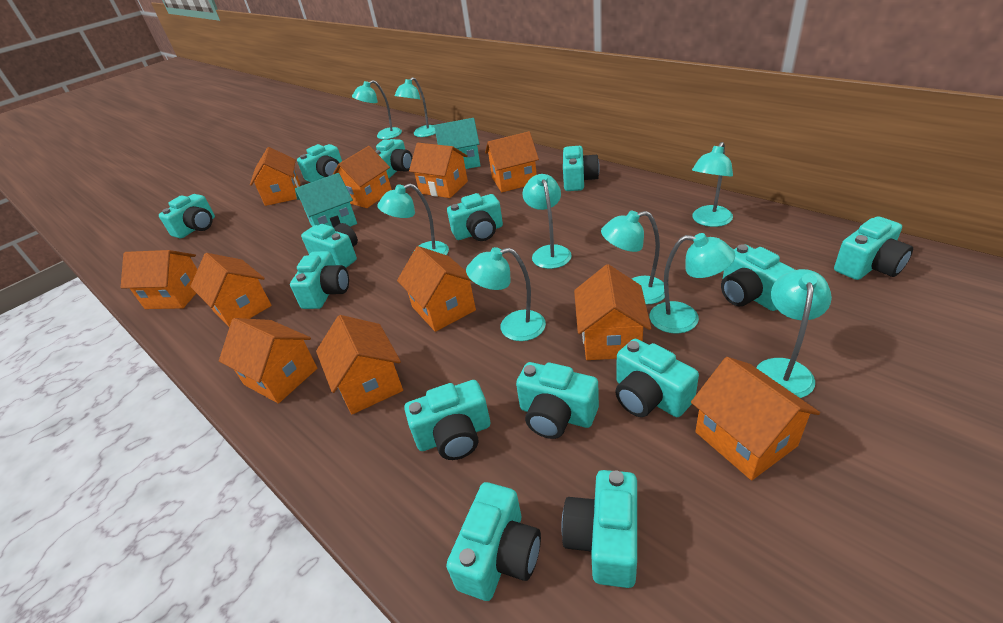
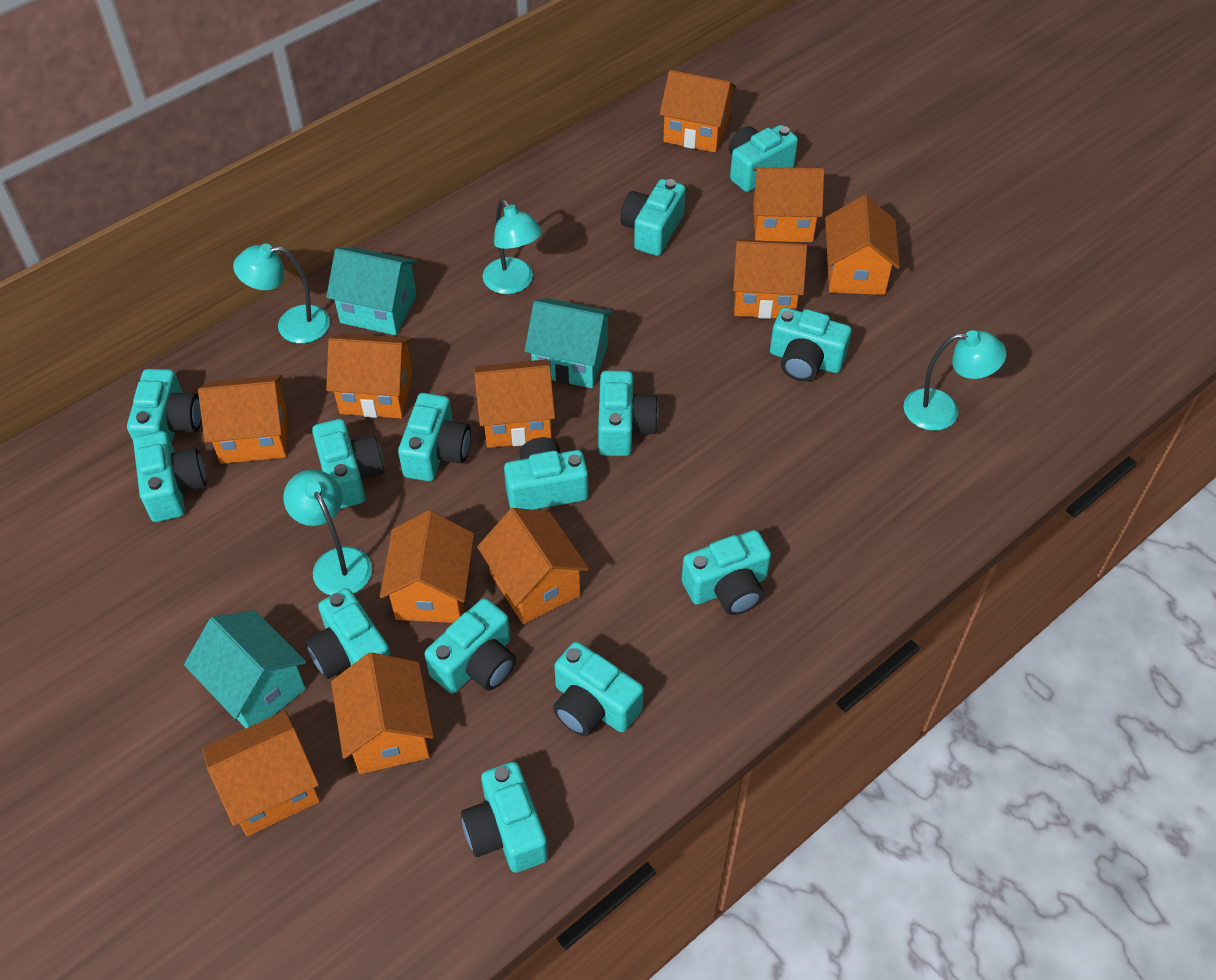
turquoise house: [295,173,357,228] [434,118,481,169] = 2 -> [184,610,306,728] [326,247,418,335] [525,298,614,388] = 3
turquoise lamp: [352,80,402,139] [377,184,449,255] [394,77,436,137] [466,247,546,341] [522,174,572,269] [601,211,665,305] [650,233,736,334] [692,142,733,227] [756,269,832,398] = 9 -> [233,244,330,344] [283,470,372,595] [483,199,542,294] [904,330,1006,431] = 4

